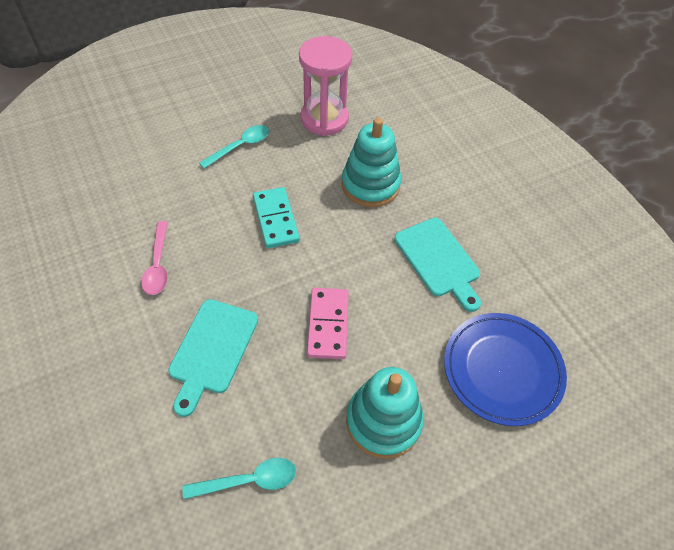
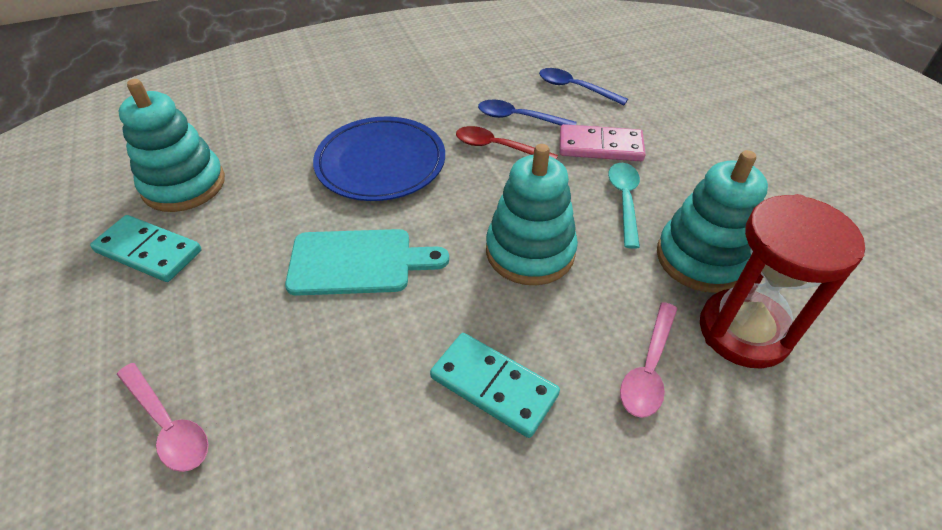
blue spoon: none = 0 -> [478,100,577,125] [539,68,628,105] = 2
pink hourglass: [299,36,352,136] = 1 -> none = 0
pink spoon: [141,221,168,295] = 1 -> [117,363,209,472] [620,302,677,418] = 2
red hourglass: none = 0 -> [700,194,865,369] = 1
red spoon: none = 0 -> [456,126,558,159] = 1
turquoise cutting board: [168,299,258,417] [394,218,481,312] = 2 -> [285,229,449,296] = 1
turquoise domino: [253,187,300,248] = 1 -> [90,215,202,282] [430,333,560,438] = 2
turquoise spoon: [183,458,296,499] [199,125,269,169] = 2 -> [608,163,640,249] = 1
turquoise stacking toy: [342,118,402,207] [346,367,424,459] = 2 -> [119,79,225,212] [486,144,578,285] [657,150,768,293] = 3

